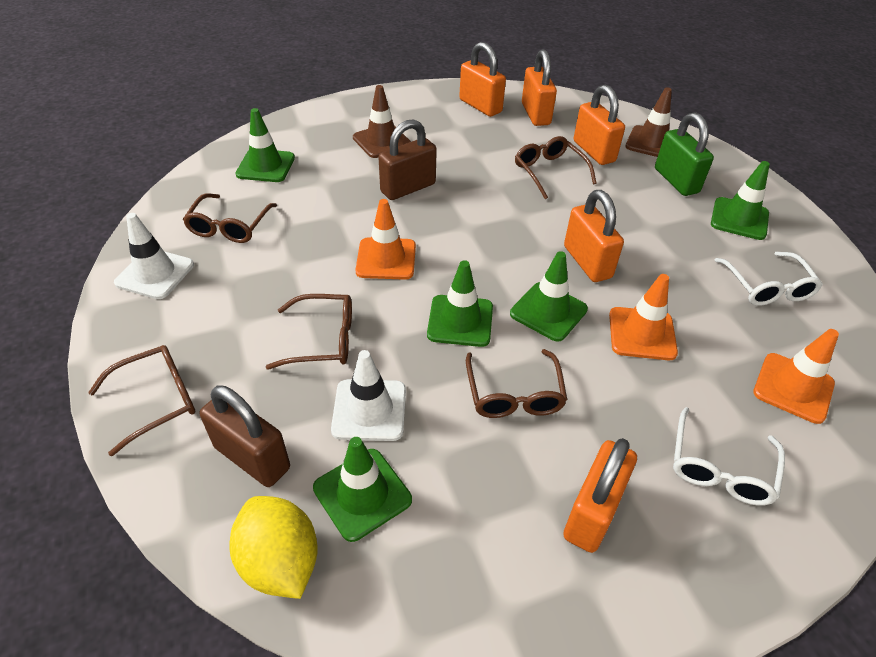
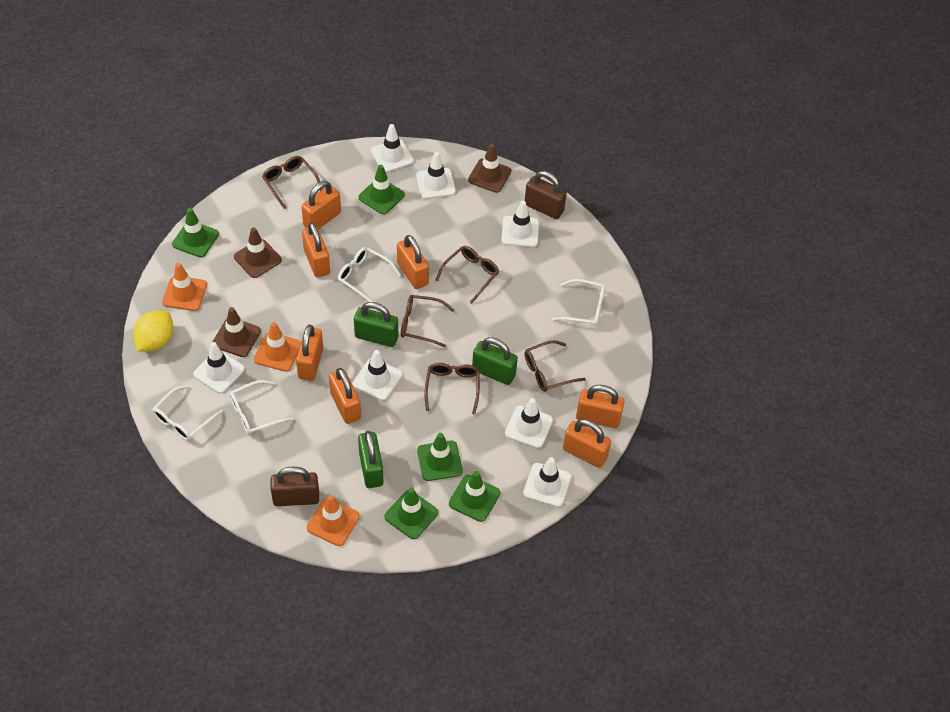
brown traffic cone: [353,85,411,158] [625,87,672,157] = 2 -> [213,307,261,357] [234,227,282,278] [468,144,511,193] = 3
green padlock: [655,112,714,196] = 1 -> [354,302,398,347] [358,431,384,488] [472,337,518,385] = 3
orange padlock: [459,42,506,117] [522,49,557,126] [563,438,637,553] [564,190,624,282] [574,85,625,165] = 5 -> [296,325,323,381] [301,181,341,229] [302,222,330,277] [329,368,361,424] [397,235,429,289] [563,419,611,468] [576,385,624,428] = 7
white glasses: [673,407,785,506] [715,252,823,306] = 2 -> [152,385,223,441] [229,380,294,435] [338,247,401,302] [552,279,605,326] = 4
white traffic cone: [114,213,194,299] [331,350,406,441] = 2 -> [193,342,245,393] [353,350,402,401] [371,124,414,172] [416,152,456,199] [501,201,539,247] [505,398,553,448] [523,457,571,507] = 7

